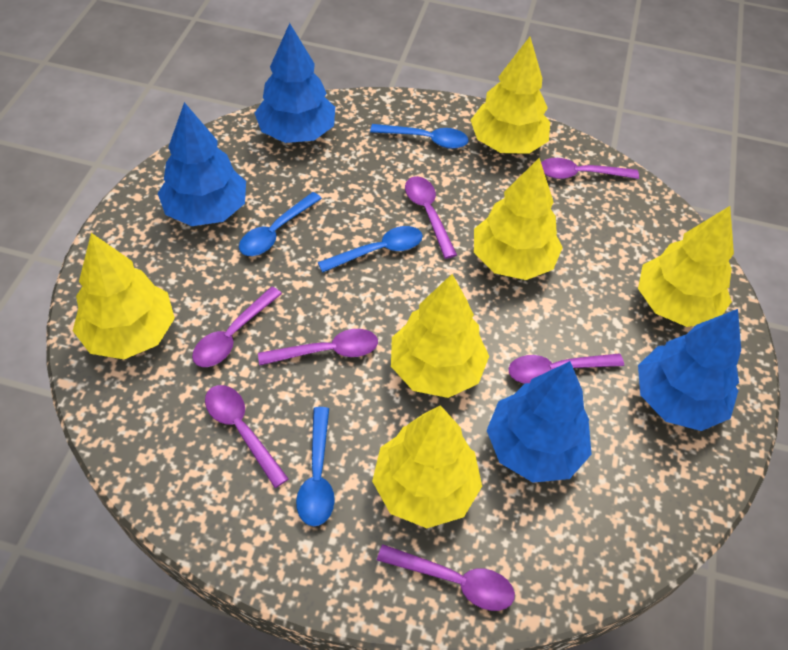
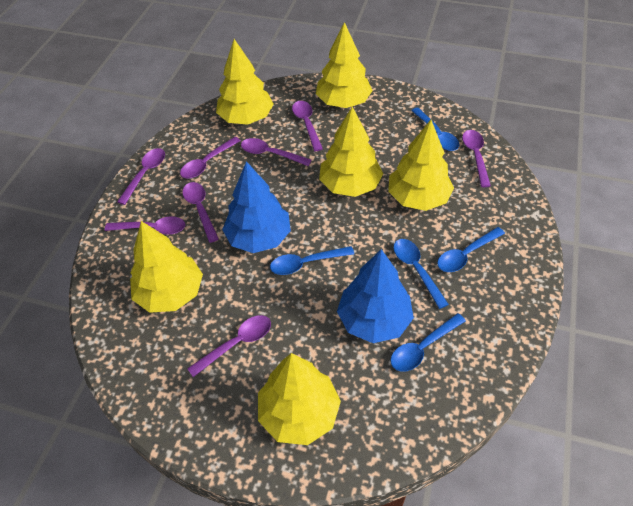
blue spoon: [239,192,322,256] [296,407,335,526] [318,226,423,273] [370,124,468,149] = 4 -> [270,246,354,275] [391,313,466,372] [393,239,449,309] [411,108,459,151] [437,227,505,272] = 5
blue tree: [158,102,246,226] [255,23,335,143] [487,361,592,483] [638,309,741,431] = 4 -> [222,161,291,253] [337,249,414,343] = 2
purple spoon: [192,287,282,367] [205,385,289,488] [258,329,378,365] [377,545,515,611] [405,176,457,259] [509,354,624,384] [541,158,639,179] = 7 -> [105,216,185,235] [117,148,165,205] [180,137,240,179] [182,182,219,243] [187,315,271,377] [241,138,312,166] [292,101,323,151] [462,130,491,187] = 8

